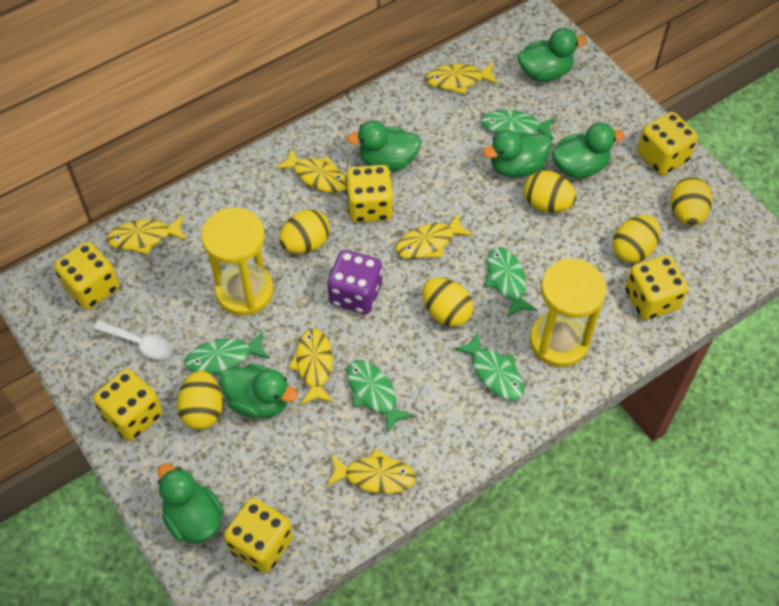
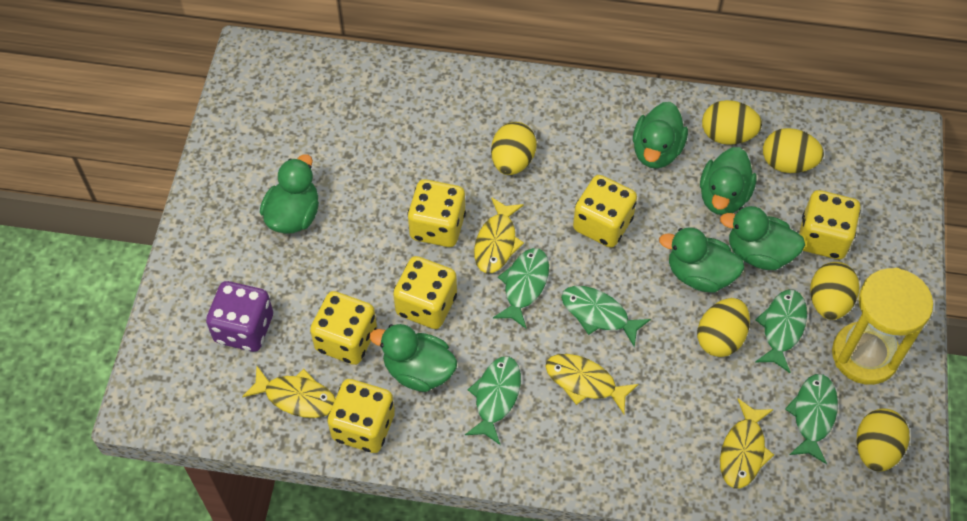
white spoon: [93,320,172,359] = 1 -> none = 0
yellow fish: [107,215,187,255] [275,148,347,192] [288,329,333,405] [326,449,416,494] [395,213,473,259] [426,62,499,94] = 6 -> [242,366,335,418] [474,197,524,273] [545,354,639,414] [720,399,774,489] = 4
yellow hourglass: [201,207,274,316] [530,259,606,367] = 2 -> [832,268,933,385] = 1

